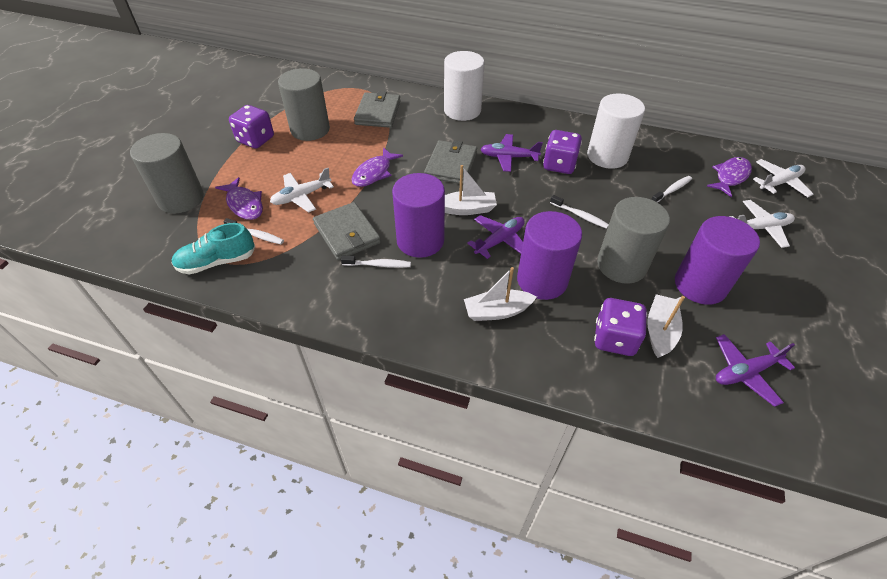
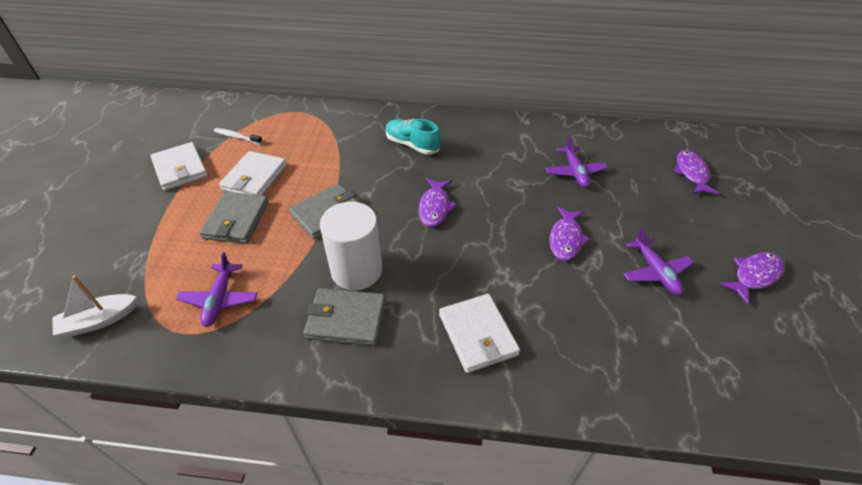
grey cylinder: [130,133,204,213] [278,68,330,141] [597,197,670,284] = 3 -> none = 0
purple cylinder: [392,173,445,258] [517,211,582,300] [675,216,760,305] = 3 -> none = 0
purple dice: [229,105,274,149] [543,130,582,174] [594,298,647,356] = 3 -> none = 0
purple fish: [215,177,263,220] [351,147,403,187] [707,157,752,197] = 3 -> [418,178,457,227] [549,206,590,261] [674,150,719,195] [719,252,784,304] = 4
white boat: [445,165,497,215] [464,267,537,321] [647,294,685,358] = 3 -> [52,275,136,337] = 1
white cylinder: [444,51,484,121] [587,93,645,169] = 2 -> [320,202,382,290] = 1
white plane: [270,168,334,213] [729,200,795,248] [753,159,813,197] = 3 -> none = 0
white toothbrush: [224,218,284,244] [341,256,411,268] [550,195,609,229] [651,176,692,203] = 4 -> [214,128,262,145] = 1
white wallet: none = 0 -> [150,142,208,191] [219,151,287,195] [439,294,520,373] = 3

